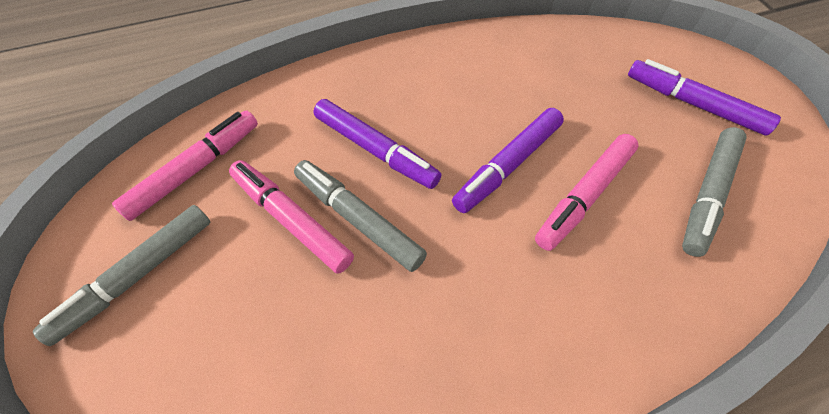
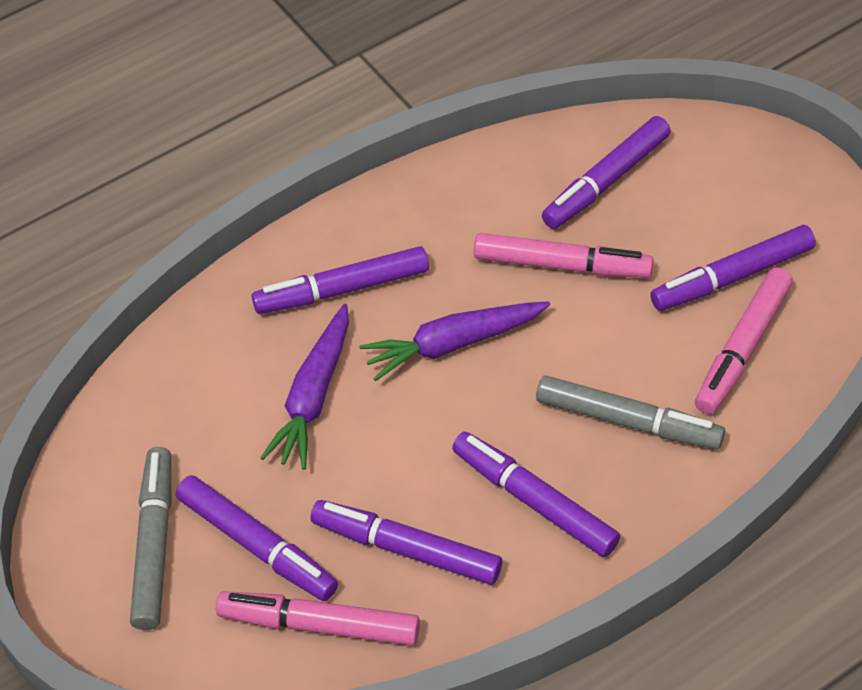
grey marker: [33,205,210,346] [294,160,427,272] [682,127,746,257] = 3 -> [130,447,171,630] [536,375,725,449] = 2
purple carrot: none = 0 -> [260,304,349,470] [359,301,550,382] = 2
purple marker: [314,99,441,189] [452,108,564,213] [628,59,781,136] = 3 -> [176,475,338,601] [252,246,429,314] [311,500,502,585] [452,432,620,557] [542,116,671,229] [650,225,816,311] = 6

